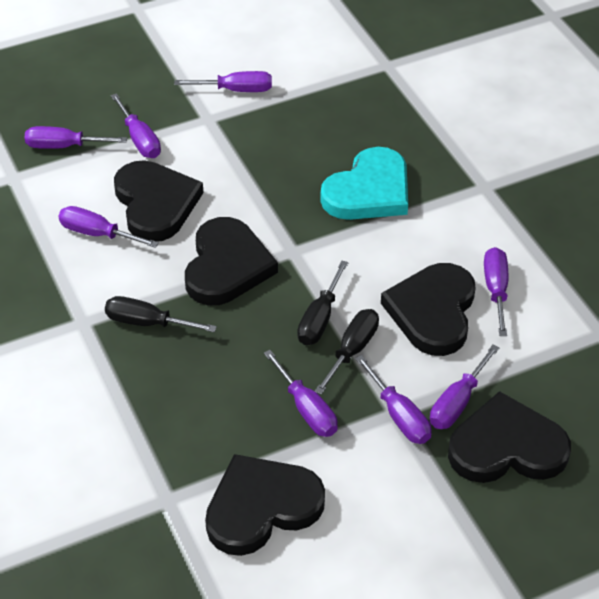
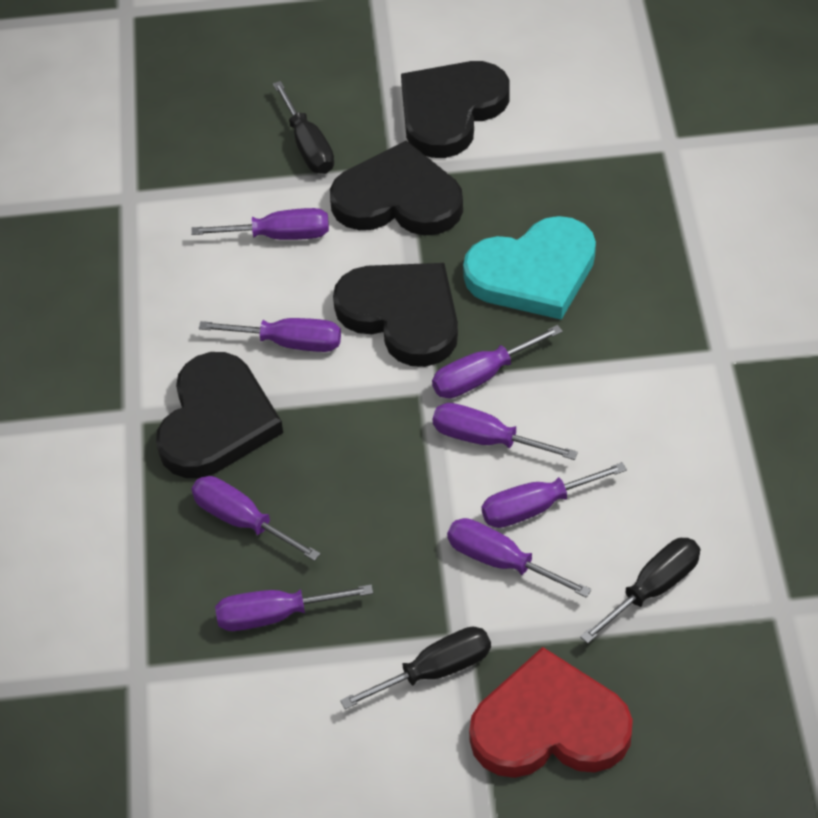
black heart: [114,160,203,242] [185,217,278,305] [205,454,325,556] [381,263,476,356] [448,391,571,483] = 5 -> [156,352,283,478] [330,140,463,236] [333,263,458,367] [401,61,509,158] = 4
red heart: none = 0 -> [469,647,633,778] = 1

